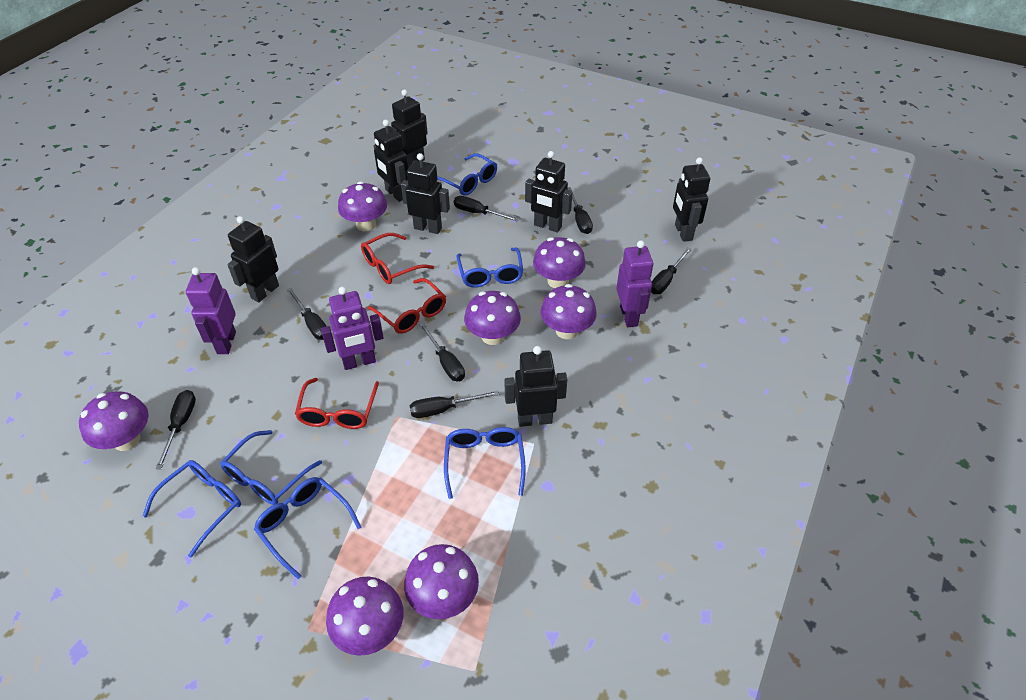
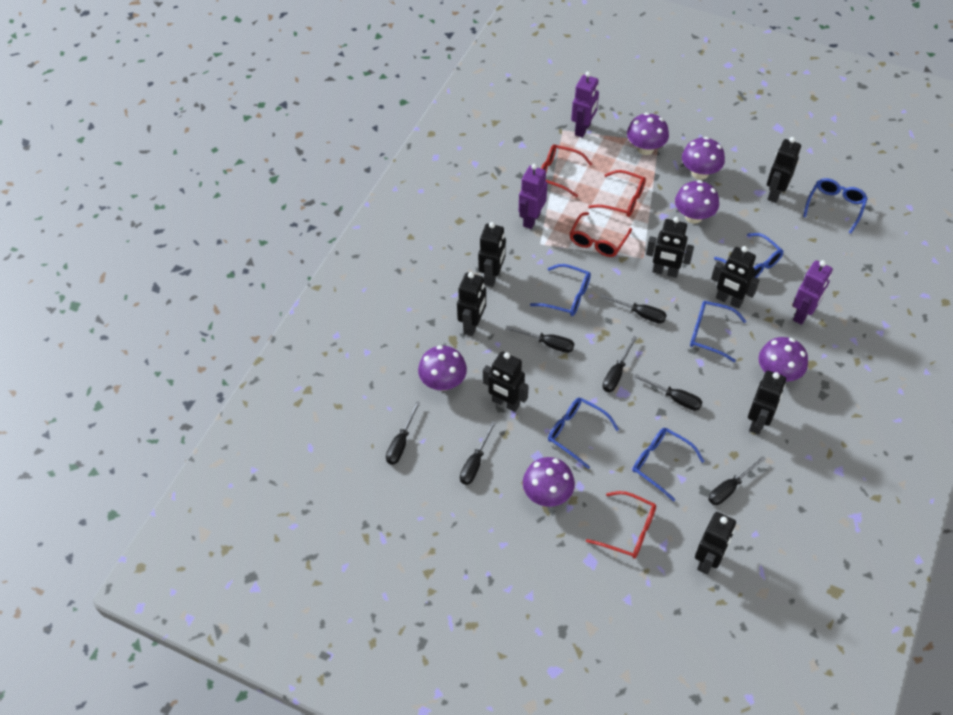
black robot: [227,216,279,302] [374,120,408,202] [391,89,428,168] [401,153,450,234] [505,346,567,427] [525,151,572,233] [673,157,710,242] = 7 -> [457,272,486,336] [478,222,506,287] [483,351,529,412] [646,217,694,278] [695,512,736,575] [711,246,760,309] [748,371,786,435] [767,137,801,203] = 8
purple mushroom: [79,391,149,451] [326,577,404,656] [338,181,387,232] [404,544,479,619] [464,291,521,345] [533,237,586,288] [540,284,597,339] = 7 -> [418,345,467,391] [523,457,575,507] [627,113,669,155] [675,180,719,224] [682,137,725,180] [759,337,808,382] = 6
red glasses: [295,378,379,429] [361,233,434,284] [367,278,446,334] = 3 -> [541,144,592,197] [569,212,632,257] [586,491,656,559] [588,170,646,217] = 4

